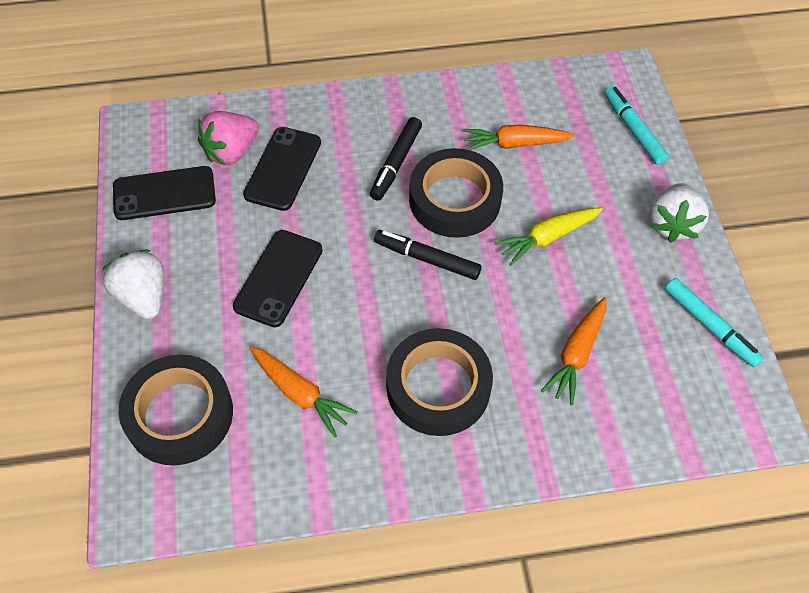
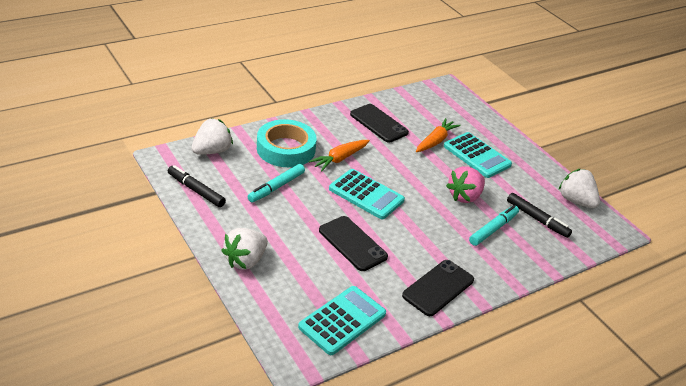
black tape: [119,355,233,465] [386,328,493,436] [409,148,503,238] = 3 -> none = 0
orange carrot: [250,346,357,437] [462,125,575,150] [541,297,607,405] = 3 -> [309,140,370,172] [416,118,461,152] = 2
turquoise calculator: none = 0 -> [298,286,386,355] [329,169,405,219] [444,132,512,178] = 3
turquoise tape: none = 0 -> [257,119,317,167] = 1
white strawberry: [102,249,164,319] [649,183,709,243] = 2 -> [191,118,233,155] [221,228,268,270] [559,169,600,208] = 3
yellow carrot: [494,207,603,266] = 1 -> none = 0

